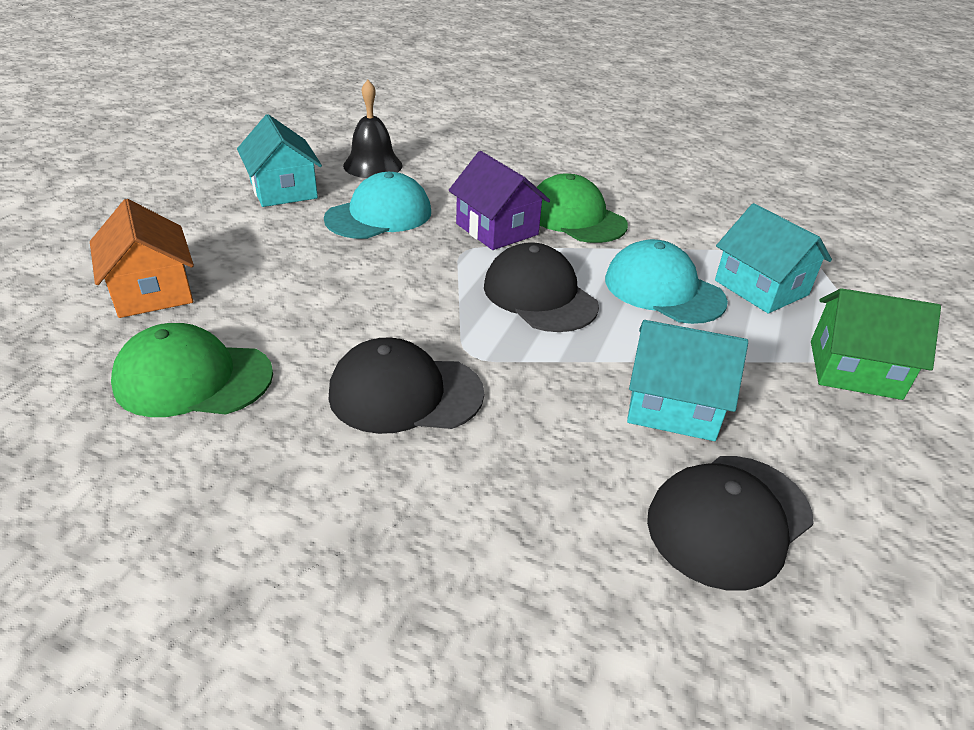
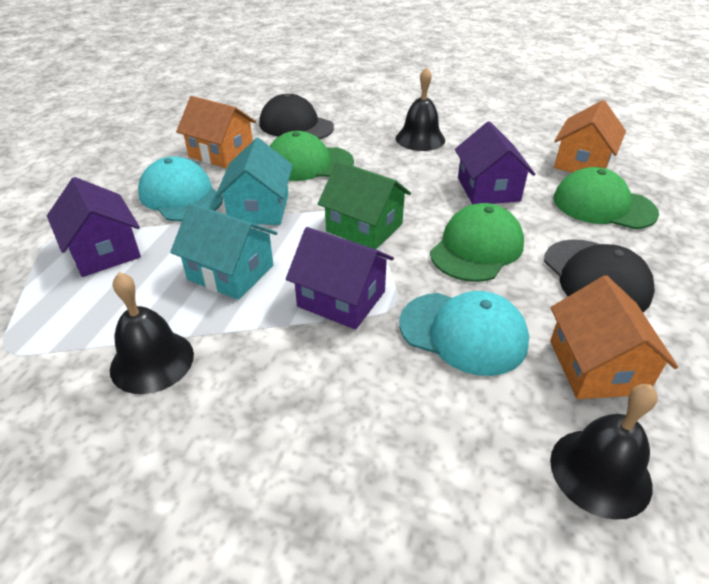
black bell: [343,80,403,178] = 1 -> [110,272,194,394] [396,67,445,151] [550,384,658,520] = 3
black cap: [328,337,484,434] [484,242,599,332] [647,456,814,591] = 3 -> [259,94,334,139] [544,239,655,312] = 2
green cap: [111,323,273,417] [537,173,628,243] = 2 -> [270,131,354,181] [430,203,524,282] [554,167,659,229] = 3
orange house: [90,199,194,318] = 1 -> [176,96,256,168] [550,275,678,399] [554,100,626,173] = 3
purple house: [449,151,550,250] = 1 -> [47,177,141,277] [286,227,394,330] [455,121,535,205] = 3
turquoise house: [237,114,322,207] [627,320,748,441] [715,203,832,314] = 3 -> [170,203,277,300] [215,138,293,225] = 2

